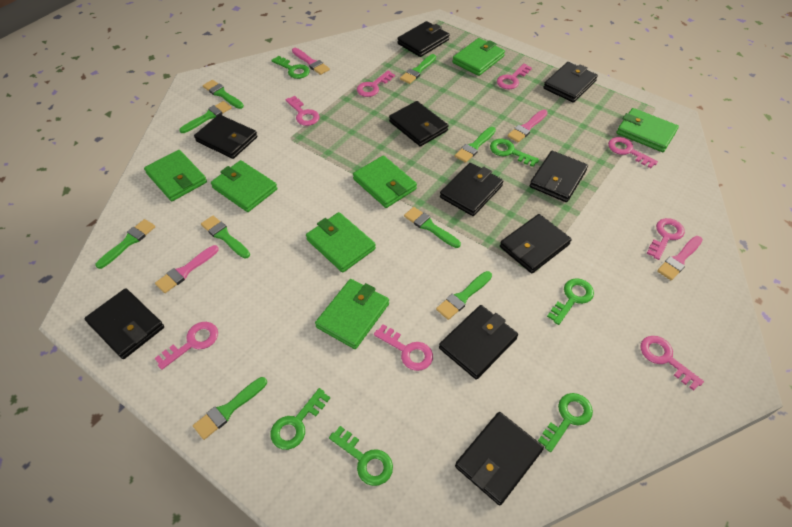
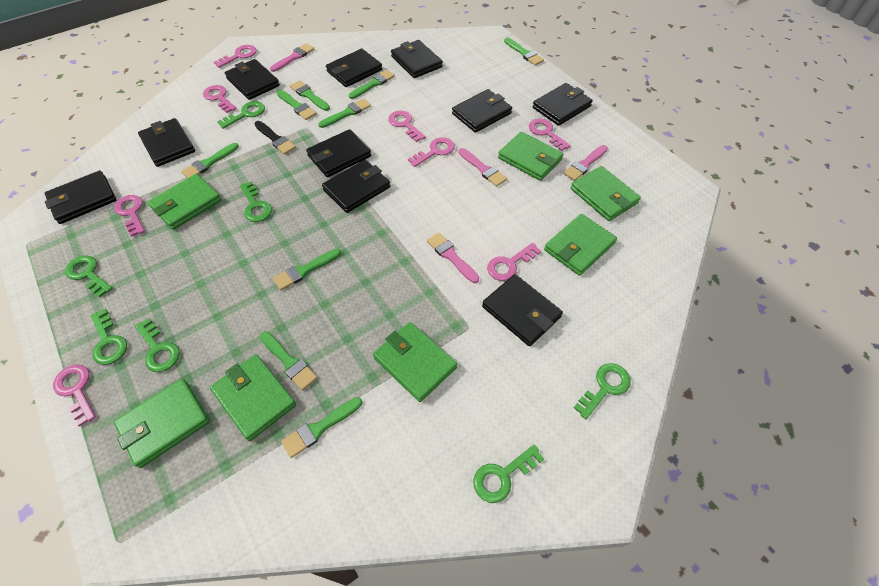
black brush: none = 0 -> [254,121,296,154] = 1
green key: [271,56,310,79] [271,388,330,450] [329,426,393,486] [490,139,539,167] [538,393,593,452] [547,278,594,325] = 6 -> [65,255,113,297] [91,309,127,365] [135,318,180,372] [217,101,265,129] [240,181,272,222] [473,444,544,503] [574,363,631,419] = 7

